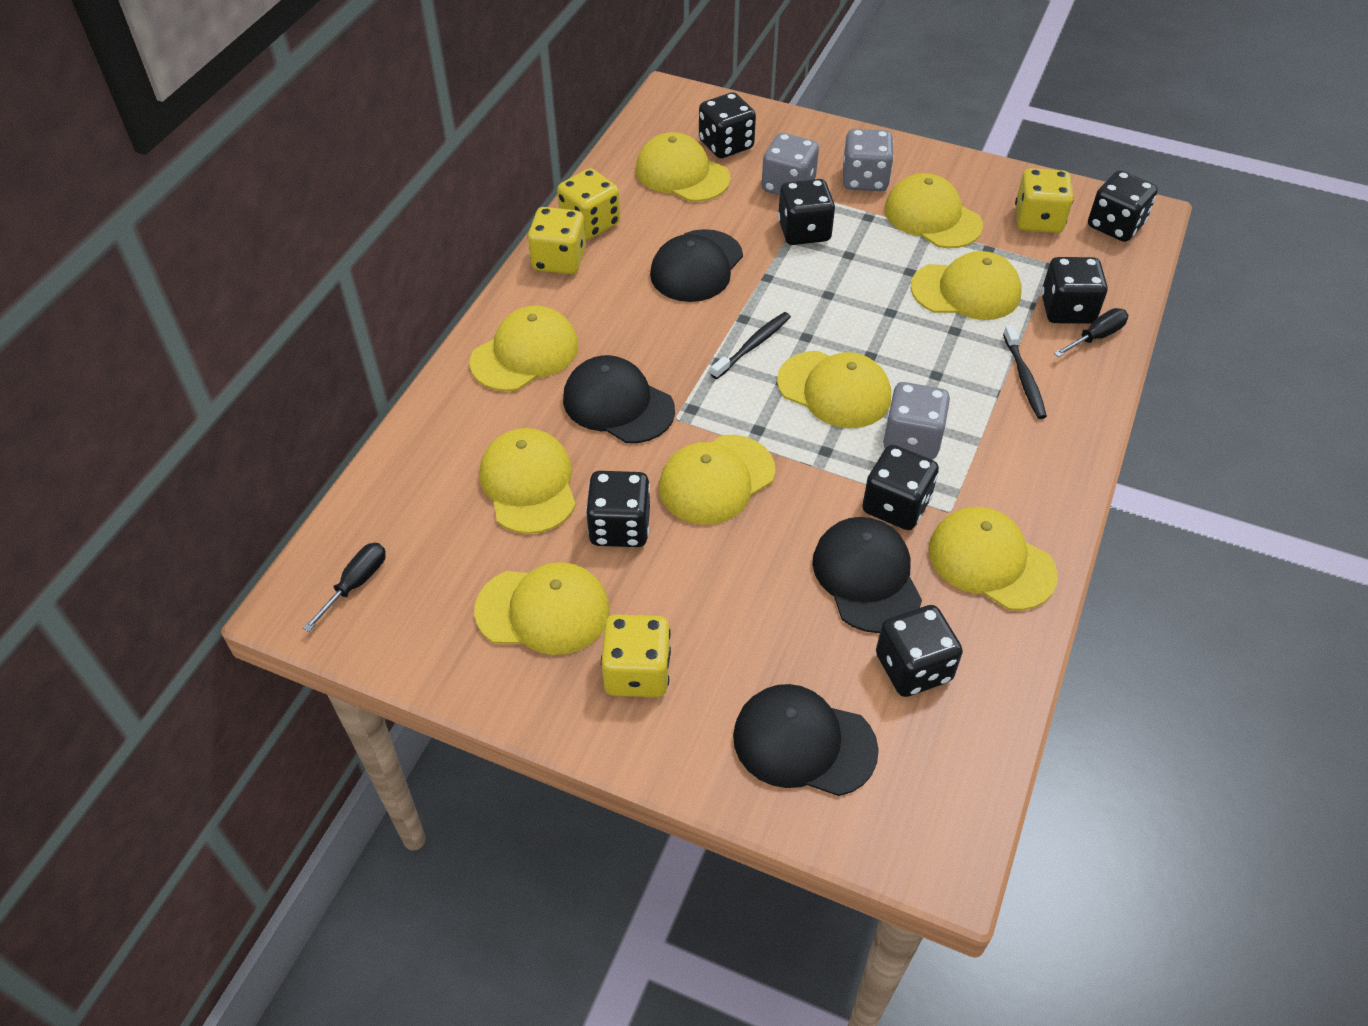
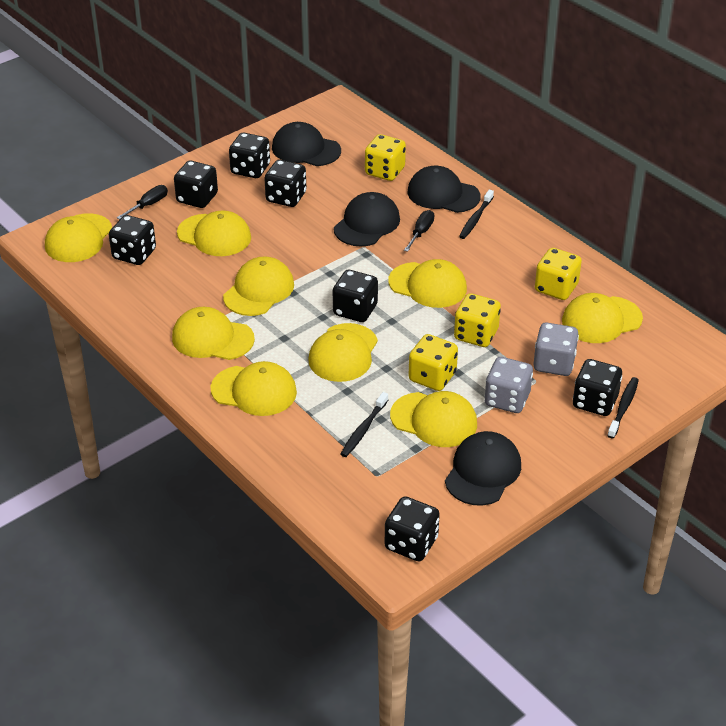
black toothbrush: [711,312,791,379] [1003,325,1047,419] = 2 -> [340,392,388,457] [459,190,494,239] [607,377,639,438] = 3
grey dice: [762,133,819,195] [843,129,894,191] [883,382,950,459] = 3 -> [485,357,533,413] [533,322,579,376] = 2

